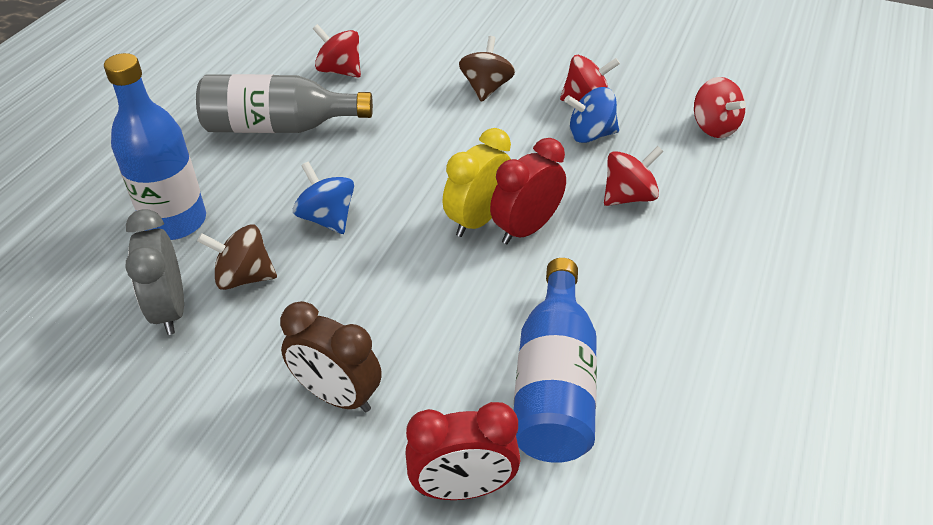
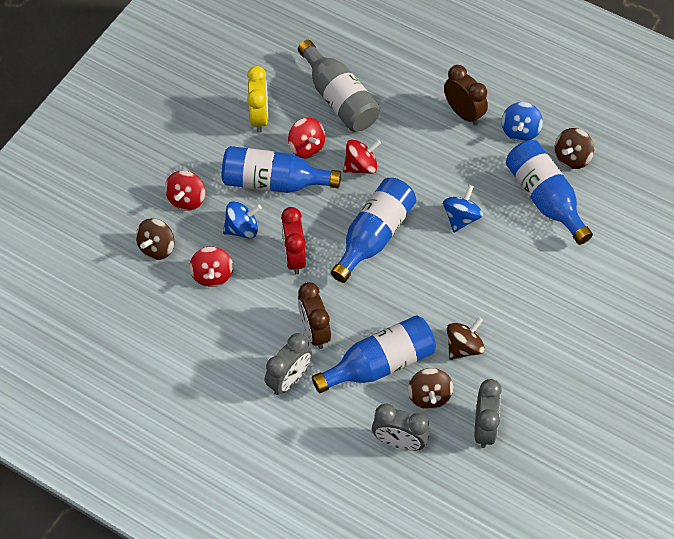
blue bottle: [104,53,206,240] [514,258,597,463] = 2 -> [222,146,341,193] [312,315,436,393] [331,178,416,283] [506,140,593,245] = 4
blue spinning top: [293,162,354,234] [565,87,619,143] = 2 -> [223,201,262,238] [443,185,483,233] [501,102,543,142] = 3
brown clock: [280,301,382,412] = 1 -> [298,282,331,349] [444,65,488,125] = 2
brown spinning top: [197,224,277,290] [459,36,515,102] = 2 -> [136,218,174,260] [408,368,453,409] [447,317,485,360] [555,128,594,169] = 4
grey clock: [125,209,184,335] = 1 -> [265,333,312,395] [372,404,430,451] [475,379,502,448] = 3
red clock: [405,402,520,500] [490,138,566,244] = 2 -> [281,207,306,275] = 1

